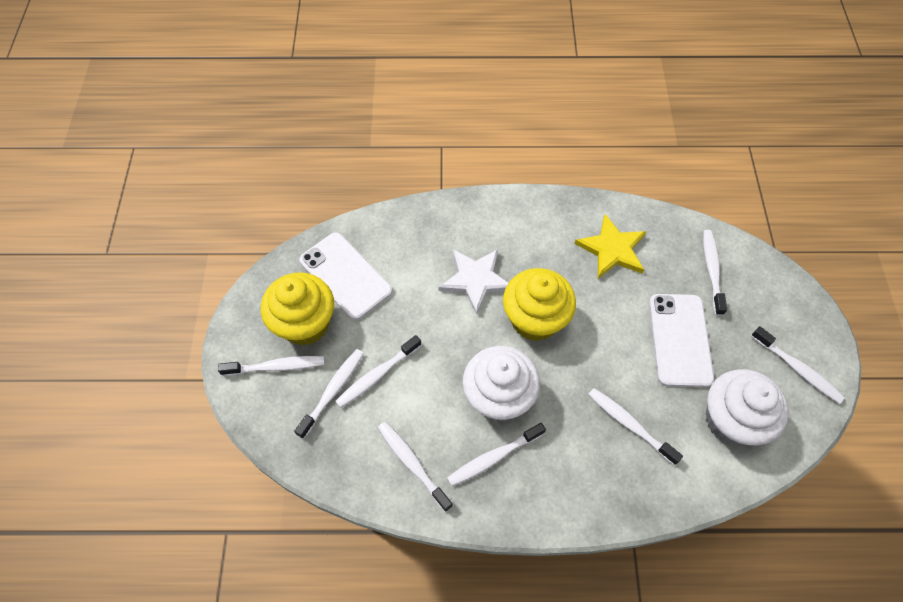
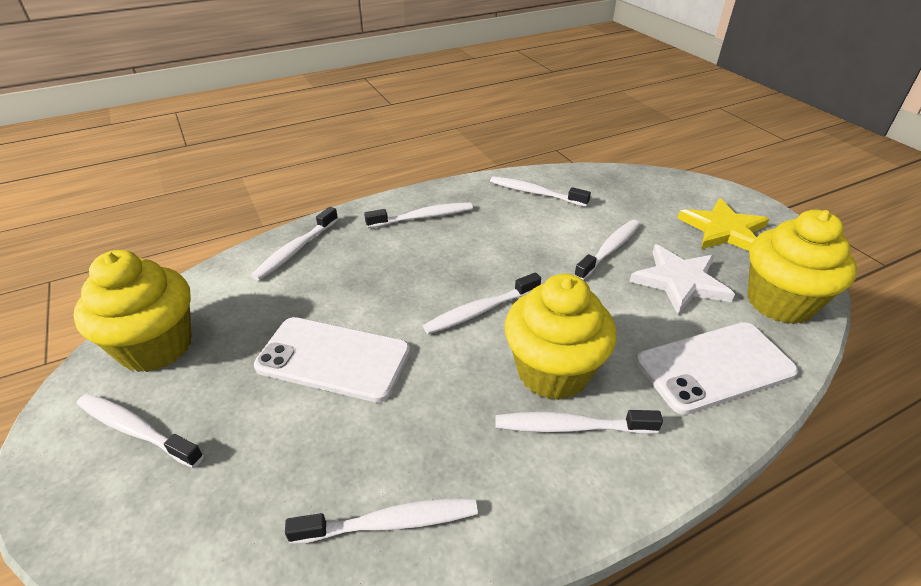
white cupcake: [463,346,540,421] [706,369,789,445] = 2 -> none = 0
yellow cupcake: [261,272,334,346] [503,268,576,341] = 2 -> [73,250,192,372] [505,274,617,400] [747,210,857,324] = 3

